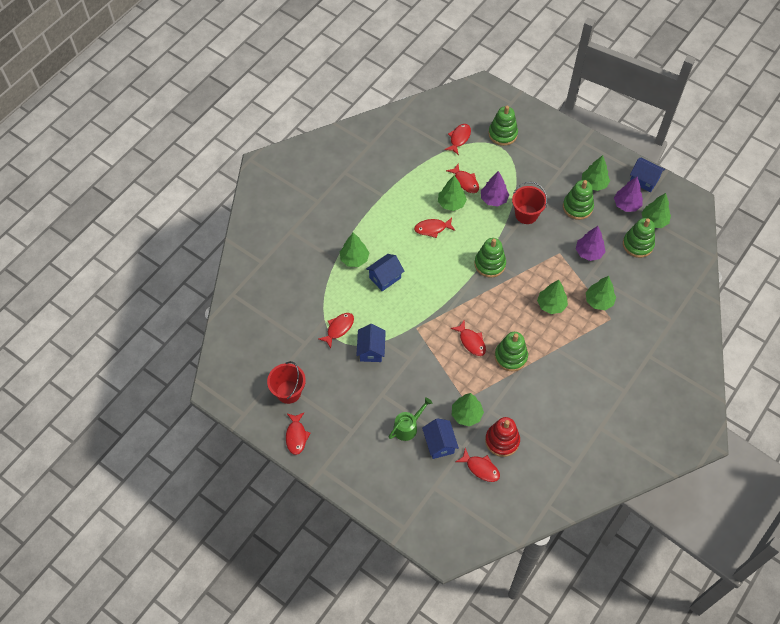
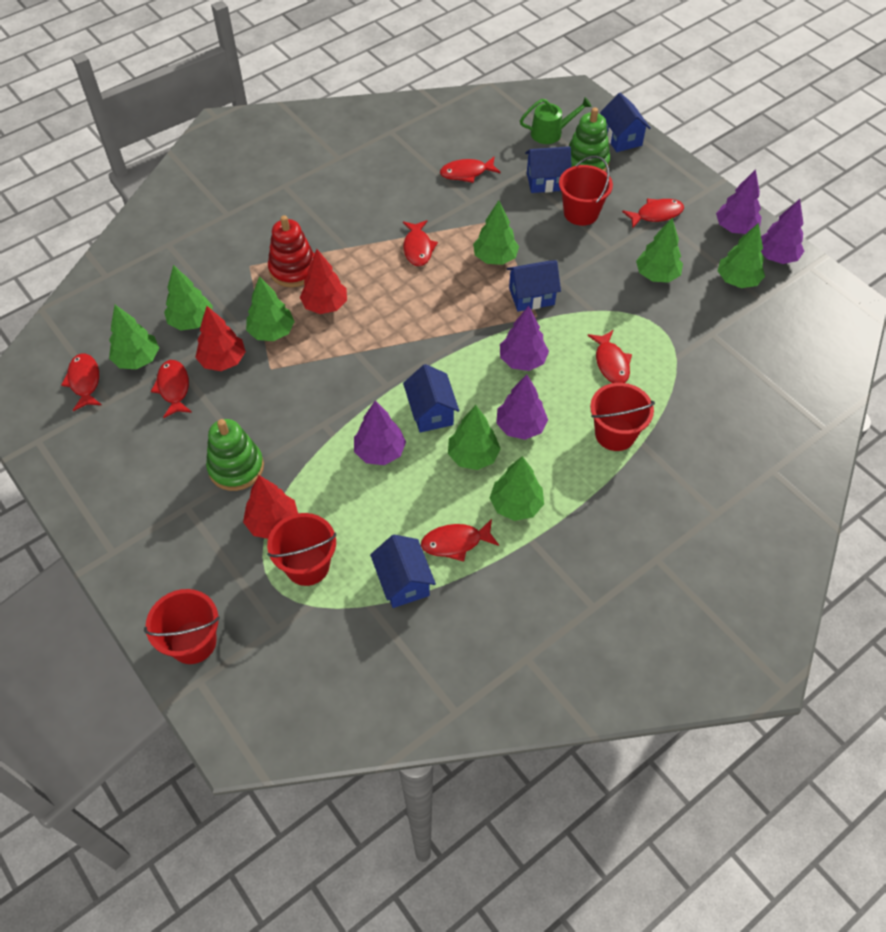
blue house: [356,324,386,362] [366,254,404,291] [422,418,459,459] [630,158,665,193] = 4 -> [370,535,436,608] [403,364,459,433] [507,260,561,312] [525,146,572,193] [600,93,651,152] = 5
green stacking toy: [474,238,506,278] [488,106,518,146] [495,332,528,371] [563,180,594,220] [623,218,655,258] = 5 -> [206,419,264,491] [569,107,610,172] = 2
green tree: [340,233,369,267] [438,175,467,211] [452,393,484,426] [537,280,568,314] [582,155,610,191] [586,276,616,310] [642,193,671,228] = 7 -> [109,305,159,369] [164,265,213,330] [246,276,295,341] [448,405,500,470] [473,200,519,265] [490,456,544,521] [636,218,683,283] [717,223,765,288] = 8
purple tree: [481,171,509,207] [576,226,606,261] [614,177,643,212] = 3 -> [354,401,406,465] [496,374,548,440] [500,306,549,371] [716,169,762,234] [761,199,804,264] = 5
red bucket: [267,361,306,404] [512,182,547,224] = 2 -> [144,589,220,664] [267,513,336,586] [559,156,613,226] [590,383,655,451] = 4
red tree: none = 0 -> [195,306,246,371] [243,475,298,539] [300,249,347,314] = 3

